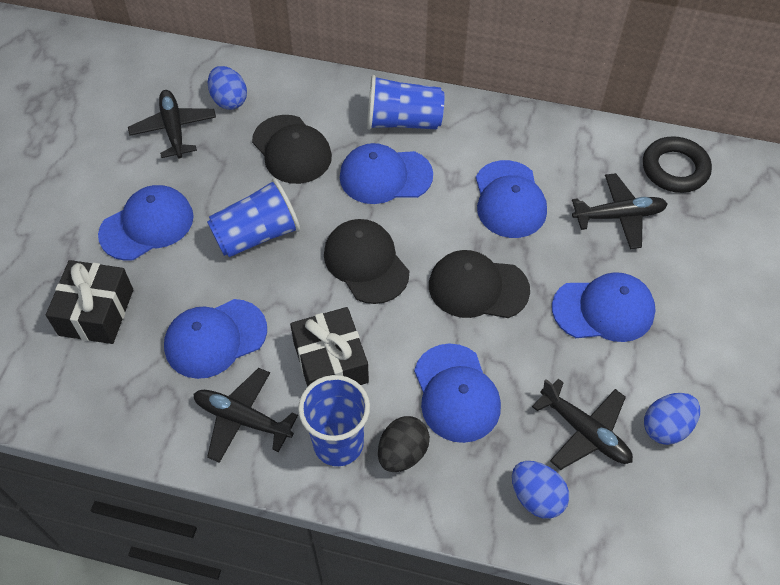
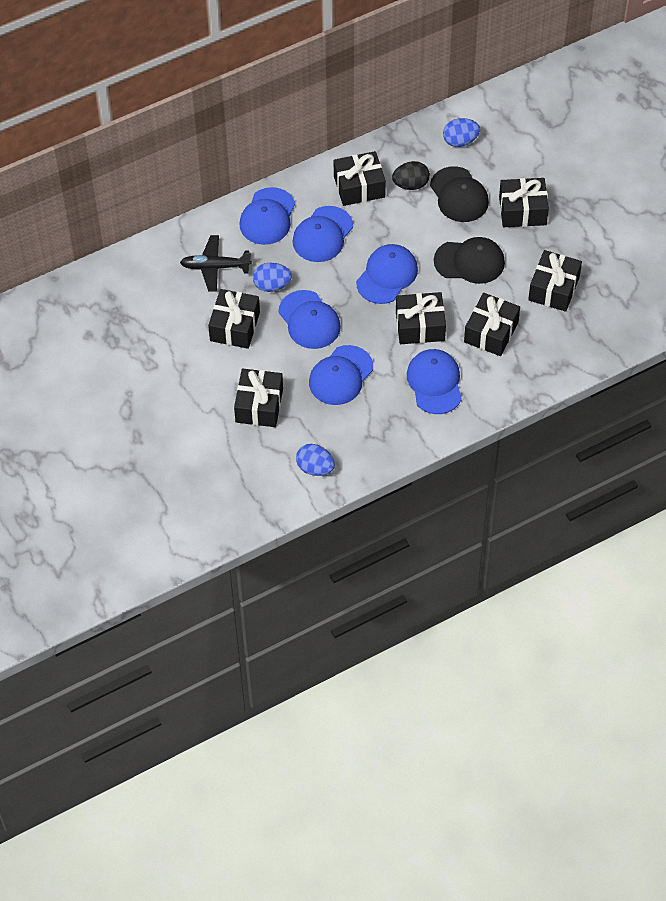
black cap: [252,115,332,184] [324,219,409,304] [429,250,530,318] = 3 -> [430,166,489,222] [434,237,505,284] = 2
black gift: [46,260,133,344] [290,307,369,387] = 2 -> [208,289,260,349] [234,369,283,427] [334,151,386,206] [396,292,446,344] [464,293,520,356] [499,178,549,227] [528,250,582,312] = 7
black plane: [128,90,216,159] [194,368,298,463] [532,379,633,470] [572,173,668,249] = 4 -> [180,235,252,291] = 1
black ring: [643,136,712,193] = 1 -> none = 0
blue cup: [207,178,300,257] [298,375,370,466] [367,75,444,130] = 3 -> none = 0

